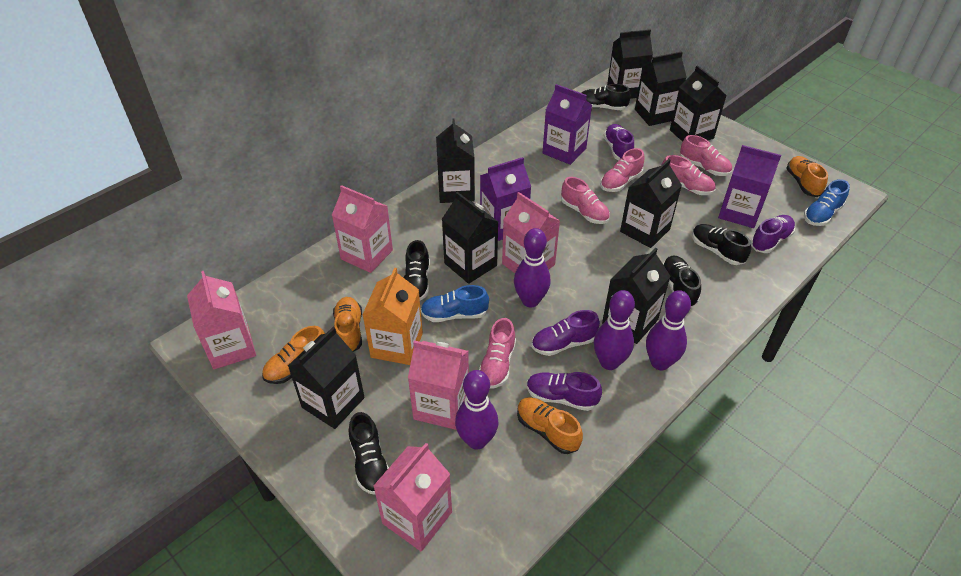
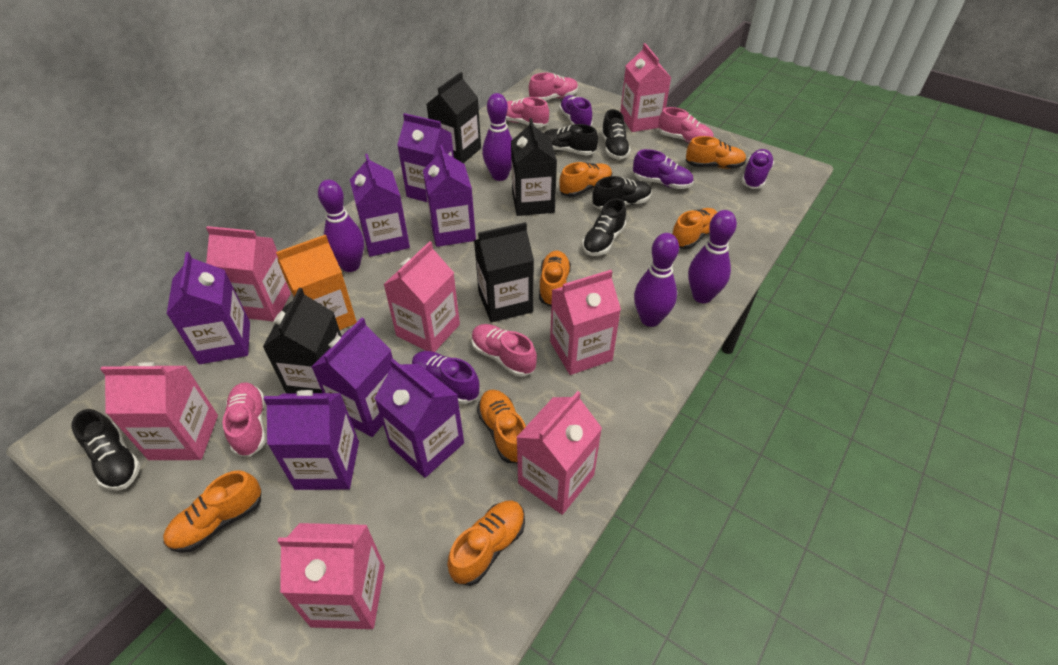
black carton: [288,327,365,429] [436,118,475,203] [442,192,498,284] [602,248,671,344] [607,29,653,99] [620,159,682,248] [635,51,687,126] [670,65,727,142] = 8 -> [263,288,341,393] [427,72,481,163] [474,222,534,323] [511,118,557,216] = 4
blue shoe: [421,285,489,322] [804,179,850,226] = 2 -> none = 0
orange shoe: [262,326,325,384] [333,297,362,352] [517,397,583,454] [786,156,828,197] = 4 -> [163,470,261,553] [447,501,525,586] [477,390,526,463] [539,251,571,306] [559,162,612,197] [672,208,717,249] [686,136,746,169] = 7
pink carton: [187,271,256,369] [332,185,393,273] [373,443,452,552] [408,340,469,430] [502,192,560,273] = 5 -> [100,362,218,460] [206,226,291,321] [277,523,385,629] [383,241,460,352] [516,391,602,515] [550,270,621,375] [620,43,671,132] = 7
purple carton: [480,157,531,241] [543,84,592,165] [718,145,781,228] = 3 -> [167,252,250,364] [264,390,359,490] [312,318,393,437] [350,153,410,257] [374,359,464,478] [397,113,454,202] [423,145,476,247] = 7

